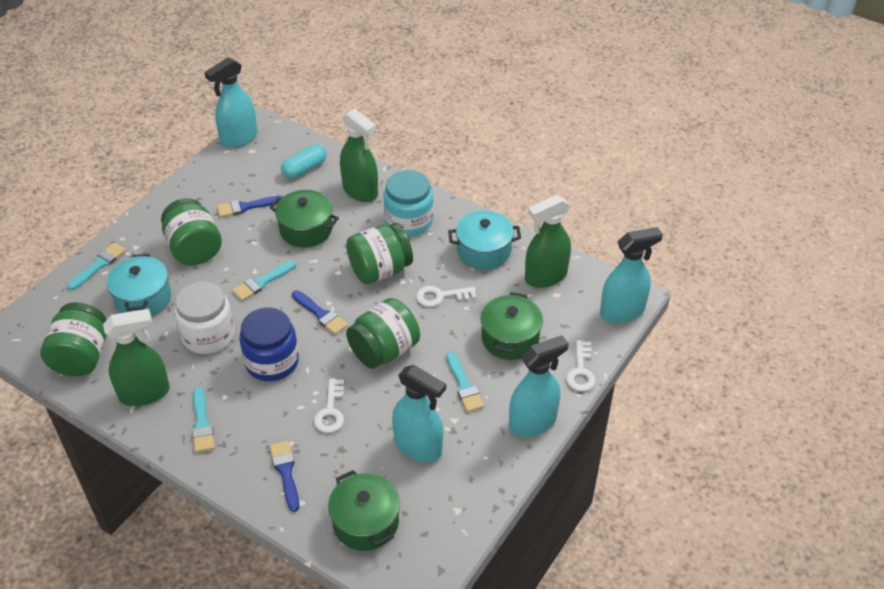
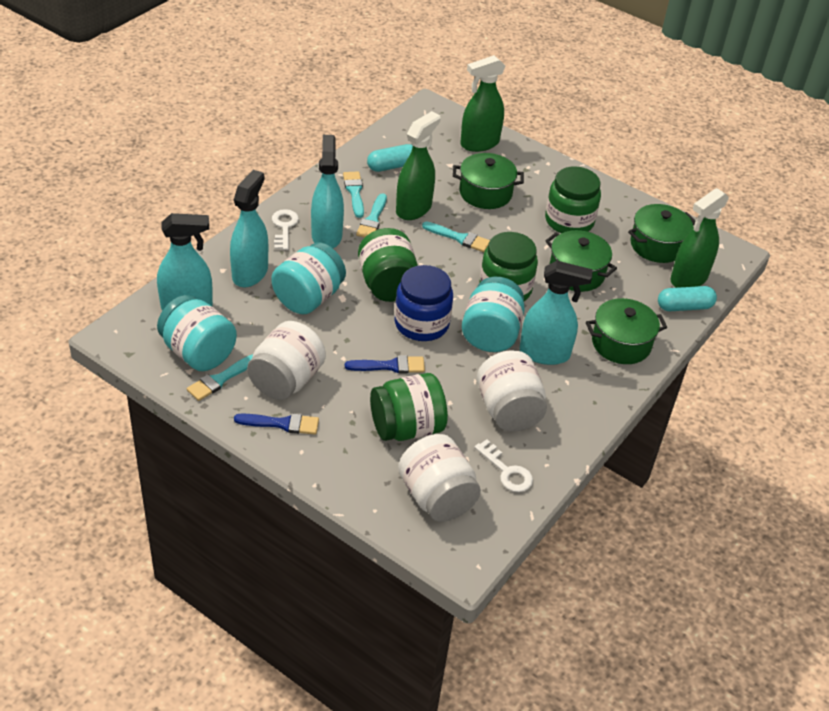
blue brush: [217,195,283,217] [270,440,300,512] [292,290,348,335] = 3 -> [234,413,319,434] [345,355,425,373] = 2
green pot: [269,190,339,247] [328,470,400,551] [480,292,543,360] = 3 -> [453,153,524,209] [546,230,617,292] [586,298,667,364] [628,204,696,263] = 4
turquoise capsule: [281,144,327,179] = 1 -> [367,144,413,172] [658,286,717,311] = 2
turquoise jar: [383,170,433,236] = 1 -> [157,295,237,371] [271,243,346,315] [462,277,525,352] = 3
turquoise pot: [107,254,171,316] [448,211,521,270] = 2 -> none = 0
white jar: [175,282,235,354] = 1 -> [247,321,326,400] [398,434,481,522] [477,350,547,432] = 3
white key: [314,379,344,433] [416,286,476,307] [566,340,595,391] = 3 -> [272,209,299,250] [474,439,533,492] = 2

